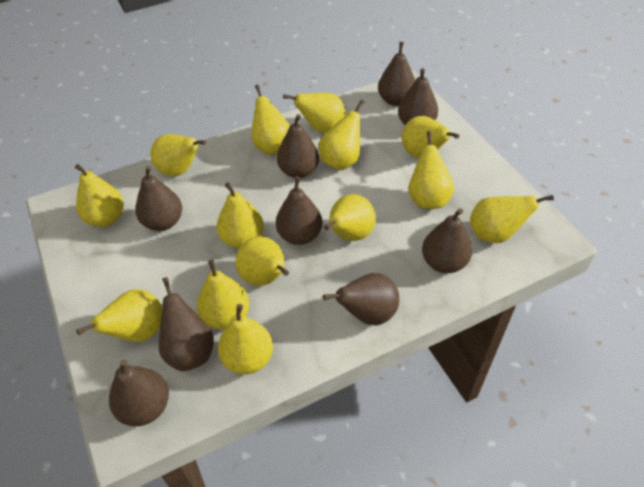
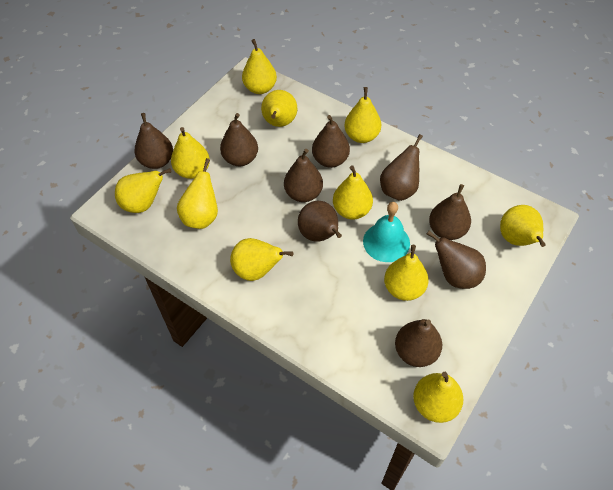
turquoise bell: none = 0 -> [363,202,410,262] = 1
yellow pear: [75,164,124,227] [76,289,163,342] [151,134,206,176] [197,260,249,329] [217,182,264,249] [218,304,273,374] [236,236,289,286] [252,85,290,155] [283,93,345,133] [319,100,365,170] [324,194,376,241] [402,116,459,158] [408,131,454,209] [470,195,554,243] = 14 -> [115,168,172,213] [171,127,210,179] [177,158,218,229] [230,238,293,281] [242,39,277,94] [261,90,297,127] [333,165,373,220] [344,87,381,143] [384,245,429,301] [413,372,463,423] [500,205,546,247] = 11

